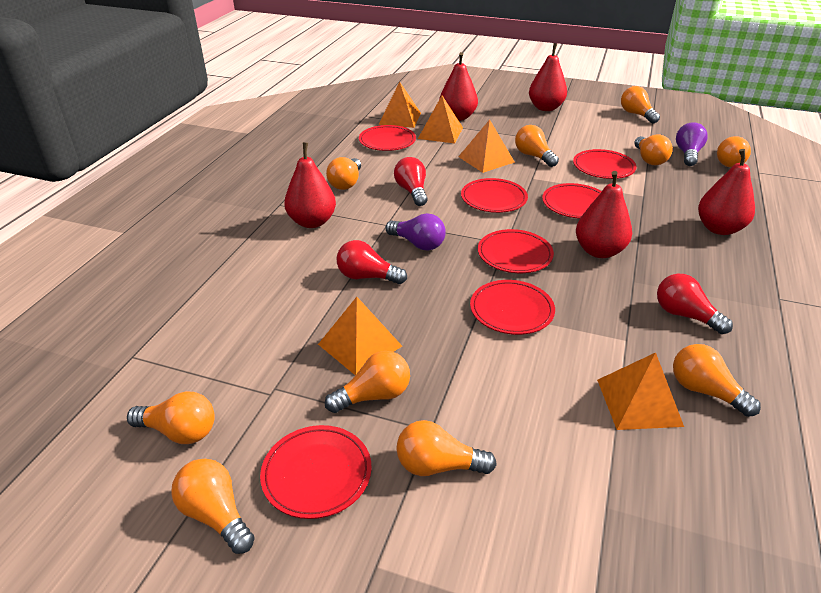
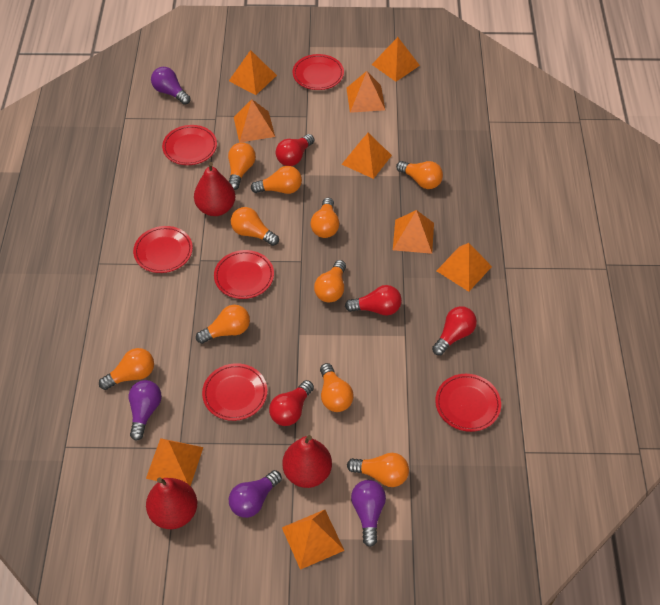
orange pyramid: [318,297,402,375] [378,82,421,128] [418,96,463,143] [458,119,515,173] [597,352,684,430] = 5 -> [146,438,203,486] [229,50,277,95] [234,99,275,143] [282,510,345,570] [342,133,392,179] [346,71,385,113] [372,37,420,82] [393,210,434,254] [436,243,492,292] = 9
purple light bulb: [386,213,446,251] [676,122,708,166] = 2 -> [129,380,162,441] [151,67,191,105] [229,470,282,518] [351,480,386,547] = 4
red light bulb: [337,240,407,284] [394,157,428,206] [657,274,733,334] = 3 -> [269,380,314,426] [276,134,314,166] [345,285,402,315] [432,306,477,355] = 4
red pear: [284,142,336,228] [439,52,478,121] [529,43,567,111] [576,171,632,258] [698,149,755,235] = 5 -> [146,477,197,529] [194,162,235,216] [283,435,332,488] = 3
red plate: [260,425,372,519] [359,125,416,151] [461,178,528,213] [470,280,555,335] [478,229,554,273] [542,183,602,219] [573,149,637,179] = 7 -> [133,226,193,273] [162,125,217,165] [202,363,268,421] [214,250,274,299] [293,54,344,90] [435,374,501,432] = 6

